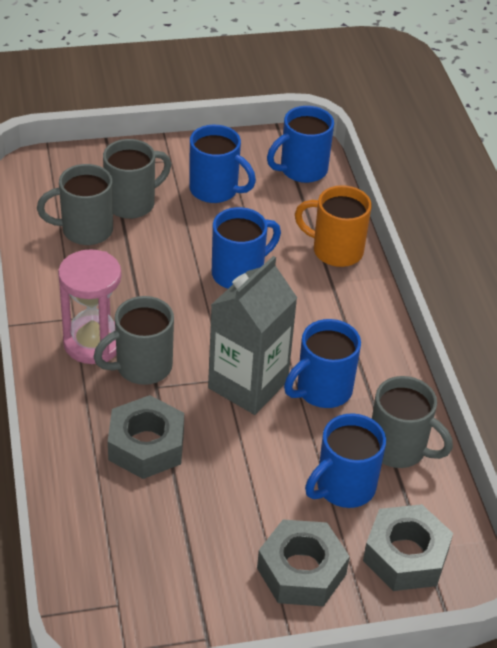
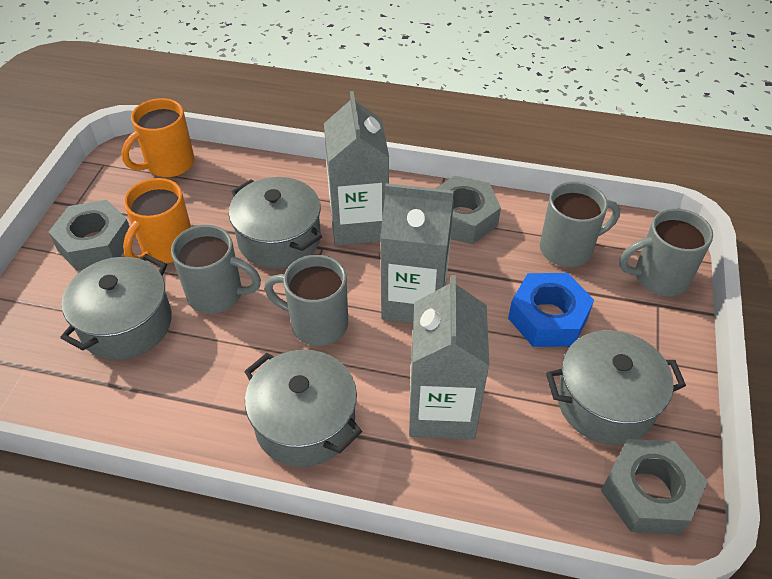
blue mug: [189,125,256,203] [212,207,281,289] [267,106,334,183] [284,319,361,408] [305,413,386,508] = 5 -> none = 0
blue nut: none = 0 -> [508,273,594,347] = 1
grey carton: [208,256,297,415] = 1 -> [324,91,389,246] [380,183,454,323] [409,275,489,440] = 3
grey pot: none = 0 -> [60,254,172,360] [229,177,322,269] [244,350,362,467] [546,330,686,445] = 4
orange mug: [295,185,372,267] = 1 -> [121,98,194,177] [123,178,191,263] = 2
pink hourglass: [58,249,121,364] = 1 -> none = 0

